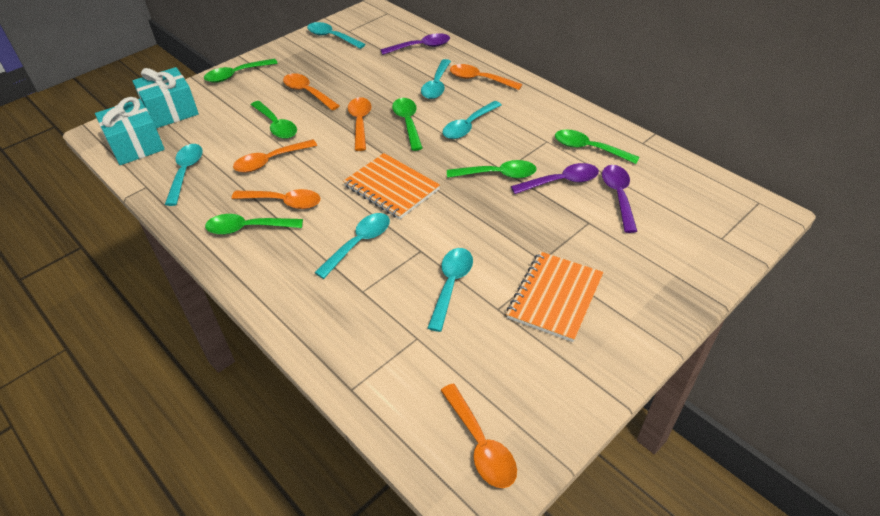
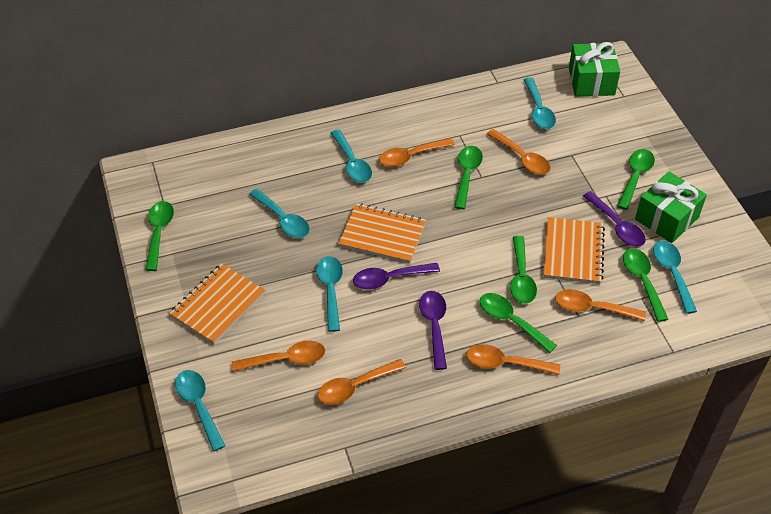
green gift: none = 0 -> [569,42,620,97] [635,171,707,243] = 2
orange notebook: [343,153,440,219] [506,251,604,342] = 2 -> [169,263,265,344] [338,203,426,264] [544,217,605,284] = 3
turquoise gift: [95,97,165,165] [132,67,199,128] = 2 -> none = 0

